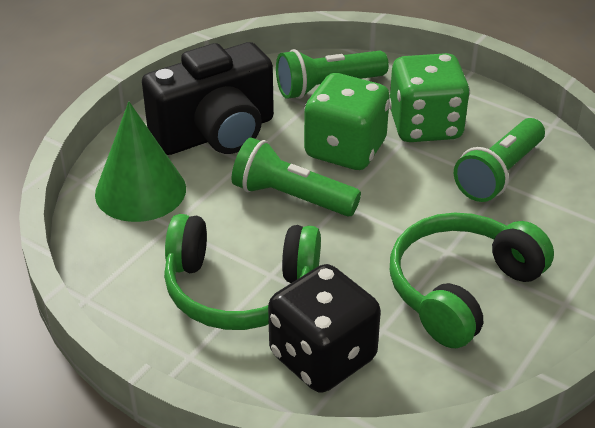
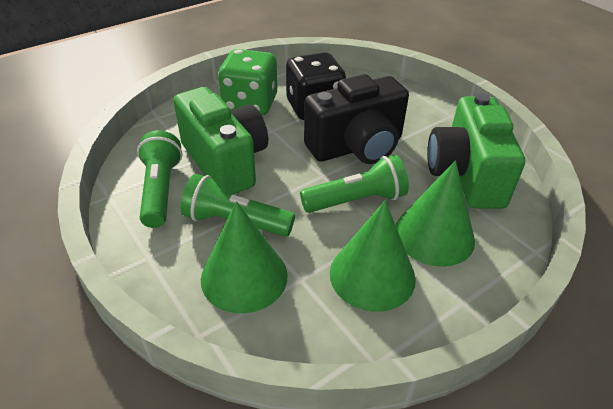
green camera: none = 0 -> [174,87,268,195] [427,93,525,209] = 2
green cone: [95,102,186,222] = 1 -> [201,201,288,313] [330,200,416,312] [396,161,475,267] = 3
green dice: [304,73,390,170] [389,53,470,142] = 2 -> [218,49,277,115] = 1
green headphones: [164,214,321,330] [390,213,554,348] = 2 -> none = 0

